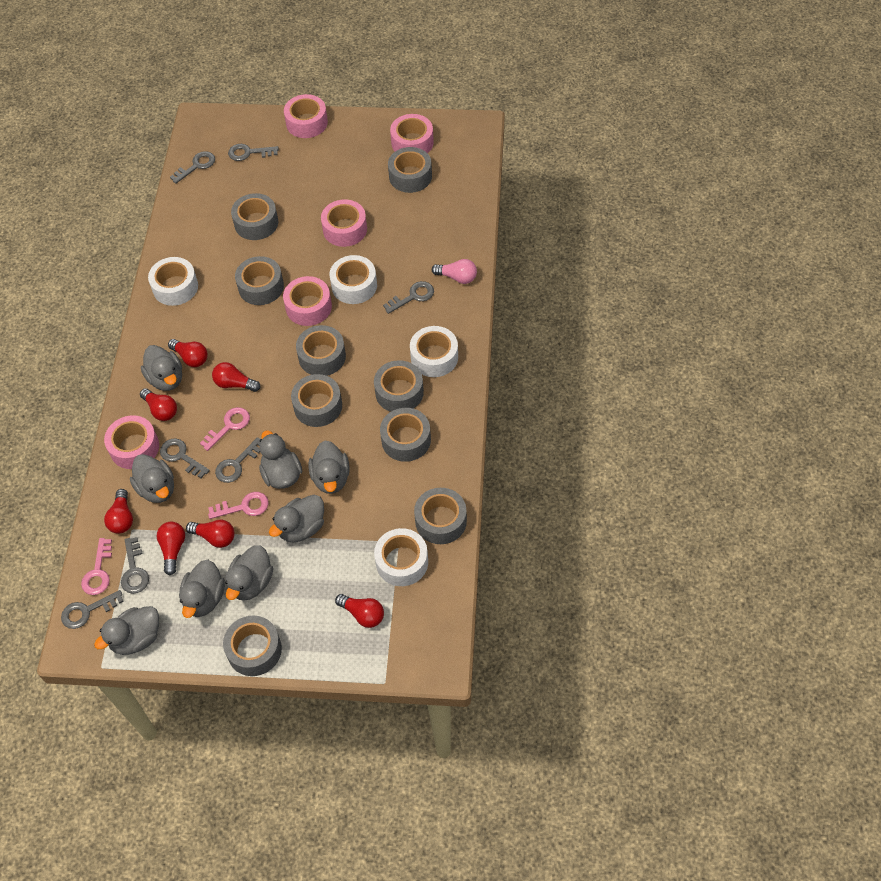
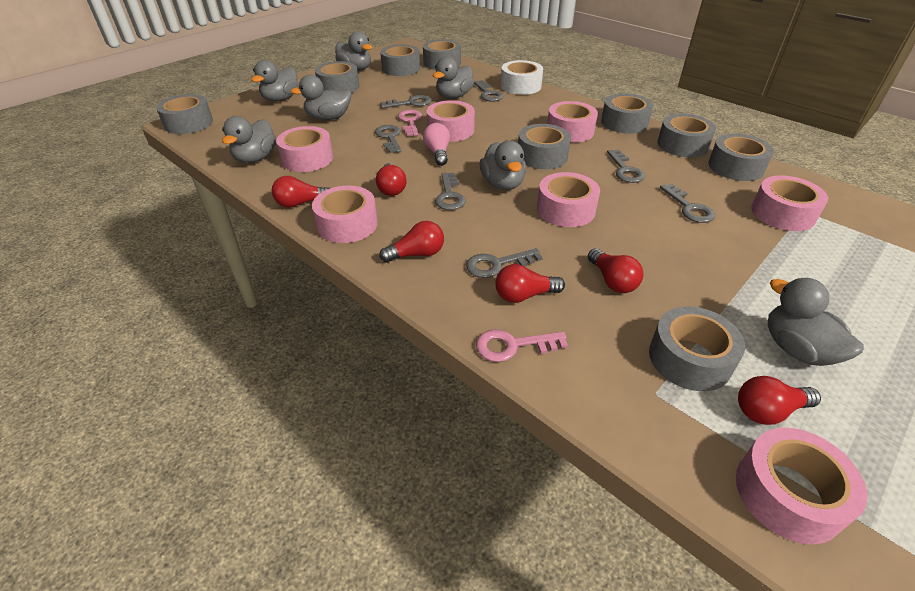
grey duck: [94,606,159,655] [130,454,174,503] [141,345,182,391] [179,560,225,618] [225,545,273,601] [259,430,302,489] [269,495,324,543] [308,440,350,494] = 8 -> [222,116,276,163] [251,60,299,102] [290,75,351,120] [335,32,373,71] [433,57,474,99] [480,141,526,190] [768,278,864,366] = 7
pink key: [81,538,112,595] [200,407,250,451] [208,492,269,519] = 3 -> [398,110,422,136] [476,329,568,362] = 2
pink tape: [104,415,159,469] [283,276,332,326] [284,94,328,138] [321,199,367,247] [390,114,434,153] = 5 -> [276,126,333,172] [312,186,378,243] [427,100,475,142] [537,172,600,227] [547,101,598,143] [736,427,867,544] [751,175,828,231] = 7
red light bulb: [104,489,133,534] [140,388,177,421] [157,522,185,575] [168,339,208,367] [186,520,235,548] [212,362,260,392] [335,594,384,628] = 7 -> [272,176,330,208] [376,163,406,196] [379,221,444,263] [495,264,565,303] [588,248,643,293] [738,376,821,425] = 6
white tape: [148,257,198,306] [330,255,377,304] [374,528,428,586] [410,326,458,377] = 4 -> [501,60,543,95] = 1

